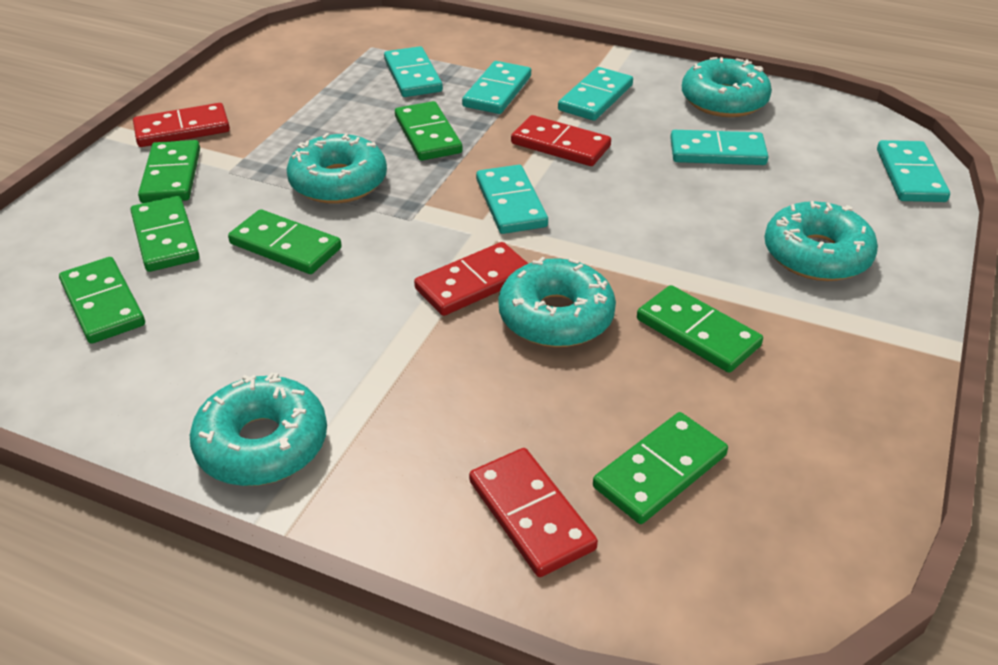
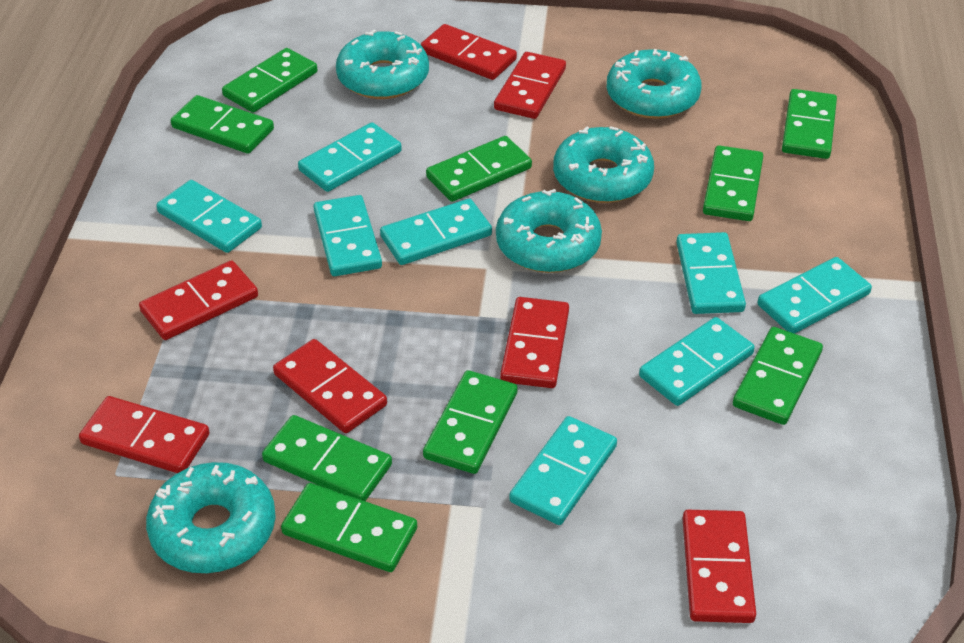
green domino: [59,257,145,344] [131,196,199,272] [138,140,200,203] [228,209,342,274] [395,101,462,161] [593,412,728,524] [637,285,763,373] = 7 -> [171,95,274,154] [222,48,317,113] [262,415,392,501] [281,483,417,572] [423,370,518,474] [426,136,532,202] [703,145,763,221] [733,327,823,425] [782,89,837,159] = 9
red domino: [133,103,230,147] [414,242,529,316] [469,448,598,577] [511,115,611,166] = 4 -> [79,396,210,473] [139,260,258,340] [273,339,387,433] [420,24,517,80] [494,52,566,119] [500,297,569,388] [682,510,756,623] = 7
turquoise domino: [384,46,443,97] [462,61,531,114] [476,165,548,234] [558,67,633,121] [670,130,768,165] [877,140,950,202] = 6 -> [156,180,262,253] [298,122,402,192] [313,195,382,276] [380,199,492,265] [509,416,617,525] [639,317,755,406] [676,232,746,314] [757,257,872,334] = 8

